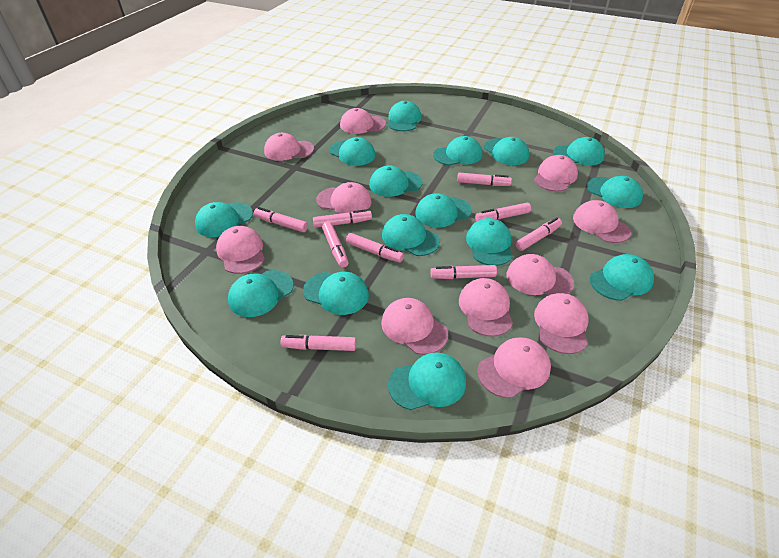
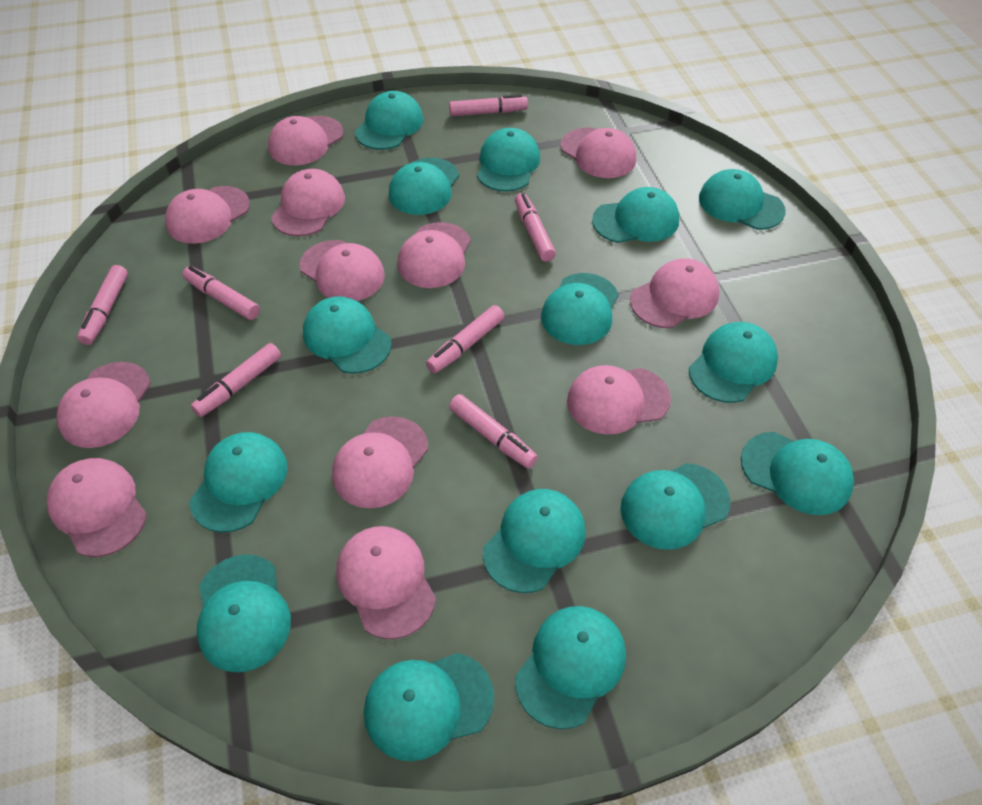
pink cap: [216,226,265,274] [264,133,314,161] [316,182,372,214] [340,108,386,134] [381,298,448,355] [459,278,513,337] [478,337,551,398] [507,254,574,295] [534,155,578,192] [534,293,589,354] [573,200,631,243] = 11 -> [47,458,147,557] [57,362,151,448] [165,186,250,244] [268,116,344,165] [271,169,345,236] [299,240,385,301] [332,416,428,508] [336,526,436,639] [398,222,471,288] [560,128,636,178] [567,365,671,435] [630,258,719,328] = 12
pink marker: [254,207,308,232] [280,335,356,351] [313,209,372,228] [322,222,349,268] [346,233,404,263] [430,265,497,279] [457,173,512,186] [475,203,531,222] [515,217,562,251] = 9 -> [77,265,128,345] [183,266,260,320] [191,343,281,417] [426,305,504,373] [449,94,528,116] [449,394,538,469] [515,193,556,262] = 7

